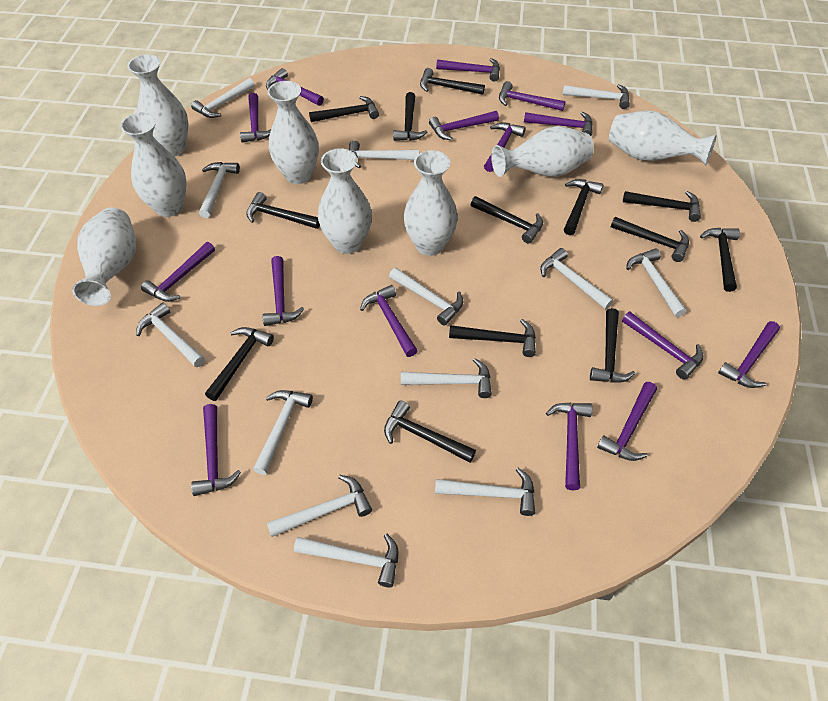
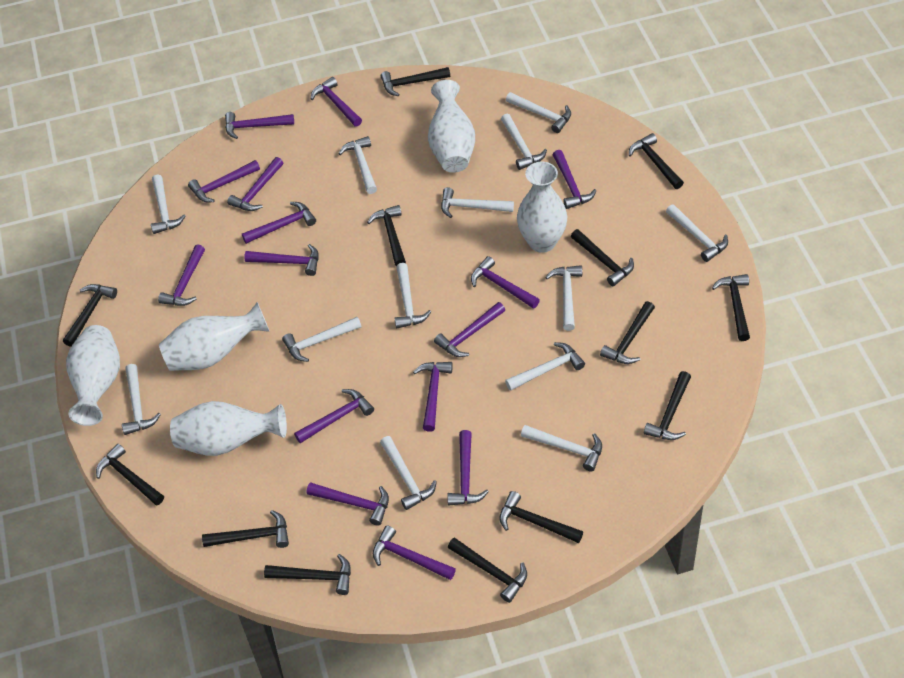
white vase: [72,207,136,306] [120,113,186,217] [127,55,189,156] [268,81,319,184] [318,148,372,254] [403,150,458,256] [491,126,594,177] [609,111,717,165] = 8 -> [66,325,120,426] [159,302,270,371] [170,401,287,456] [428,80,475,173] [517,162,567,253] = 5

